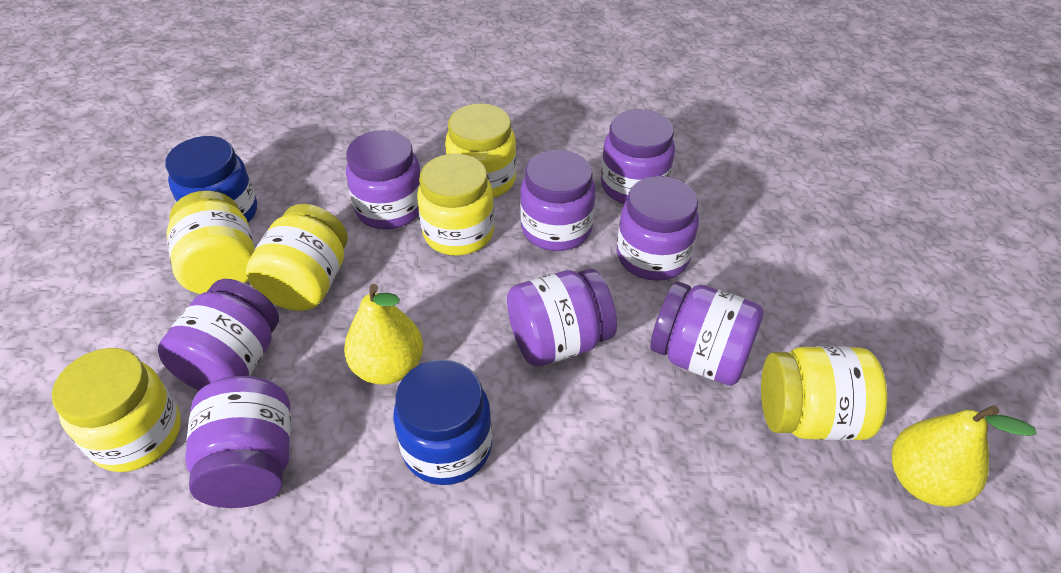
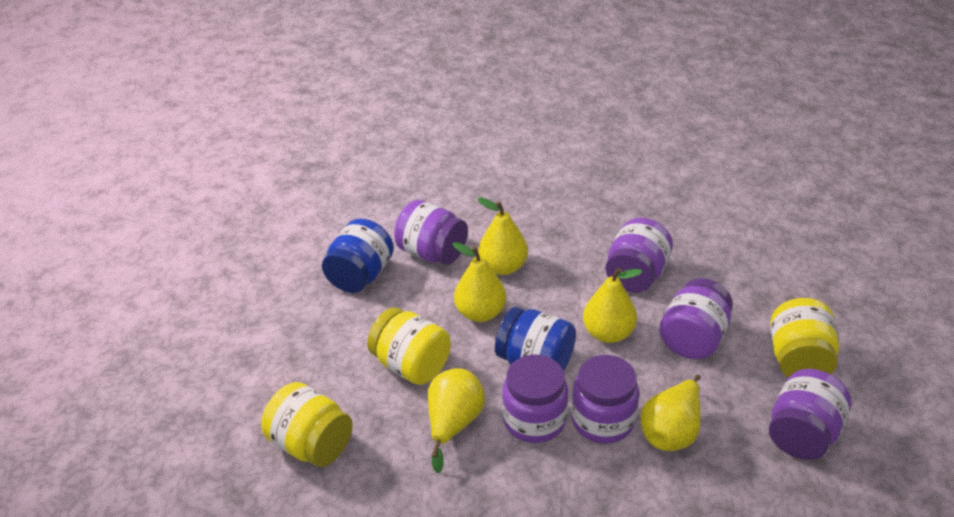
purple jar: [158,279,279,391] [185,376,291,508] [346,130,420,229] [507,269,617,367] [520,150,596,251] [601,109,675,204] [617,176,699,281] [650,282,764,385] = 8 -> [394,200,468,265] [502,355,568,443] [571,355,639,444] [605,218,673,293] [659,278,733,359] [769,369,851,460] = 6
yellow jar: [52,348,181,472] [167,190,255,294] [246,204,348,311] [417,154,495,255] [445,103,517,198] [761,346,887,440] = 6 -> [261,382,353,467] [367,307,451,385] [770,298,839,377] = 3
yellow pear: [344,284,423,385] [892,405,1037,507] = 2 -> [428,368,485,473] [453,242,506,322] [478,197,528,275] [583,267,642,343] [640,374,701,451] = 5

